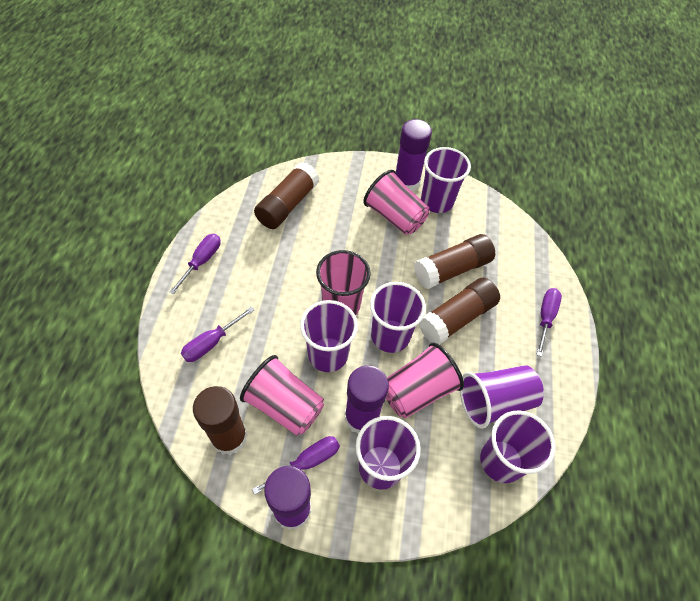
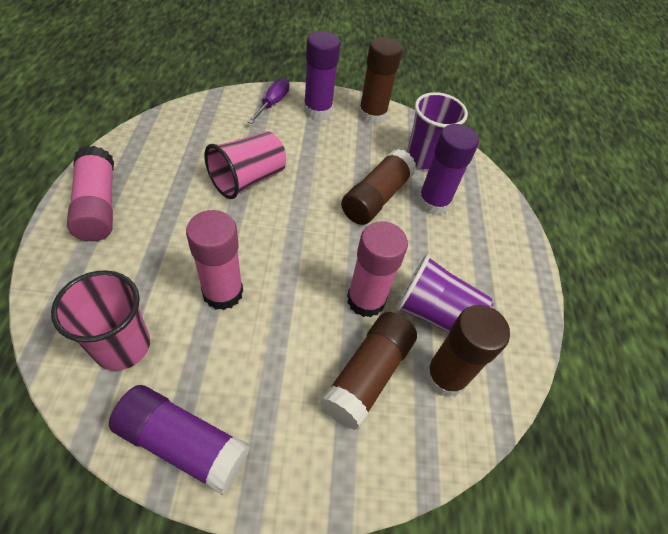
pink cup: [240,355,324,436] [316,250,371,316] [363,170,429,235] [386,343,464,418] = 4 -> [51,270,150,371] [204,131,286,199] = 2
pink glue stick: none = 0 -> [67,146,114,241] [186,210,243,310] [347,221,408,317] = 3
purple cup: [300,300,358,372] [356,416,421,490] [370,282,426,353] [421,147,471,213] [460,365,544,429] [480,410,555,483] = 6 -> [395,254,493,333] [407,92,468,169] = 2
purple screwdriver: [169,234,221,295] [181,307,254,362] [252,436,340,495] [536,288,562,357] = 4 -> [248,78,289,124] = 1

